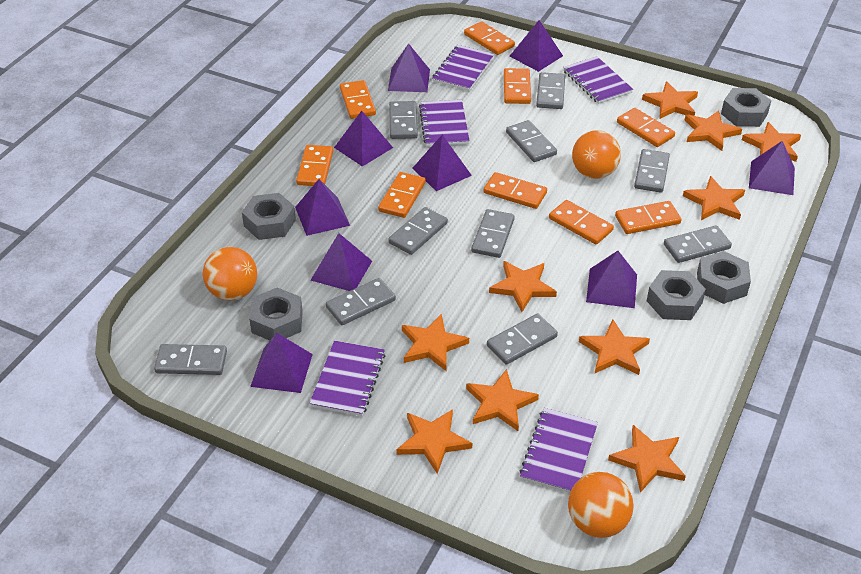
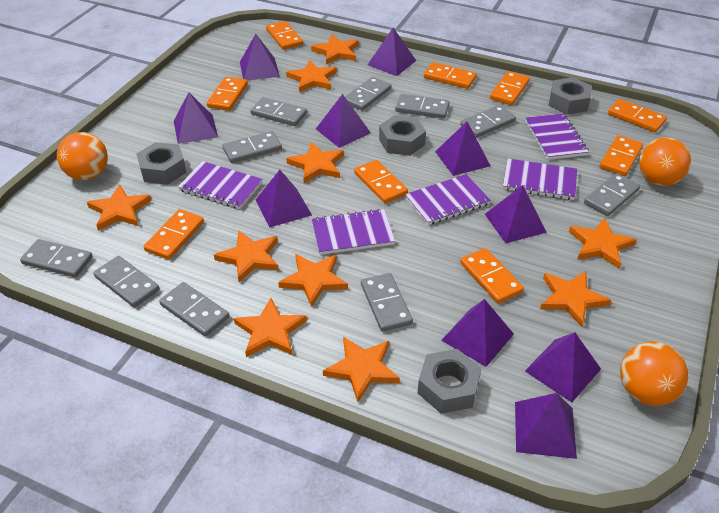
grey nut: [242,193,296,240] [249,287,303,341] [647,270,706,320] [697,251,751,304] [721,88,772,127] = 5 -> [137,142,187,185] [379,115,426,156] [418,349,482,414] [548,77,592,115] = 4
purple pyramid: [250,333,313,393] [295,179,350,236] [311,233,372,291] [334,111,393,166] [388,44,430,92] [412,135,472,191] [510,20,563,72] [586,251,637,308] [749,141,795,195] = 9 -> [174,92,218,144] [240,34,280,81] [256,170,312,227] [316,94,371,148] [368,28,416,76] [435,122,490,176] [441,299,514,367] [485,185,547,243] [515,393,577,459] [525,332,601,402] = 10

